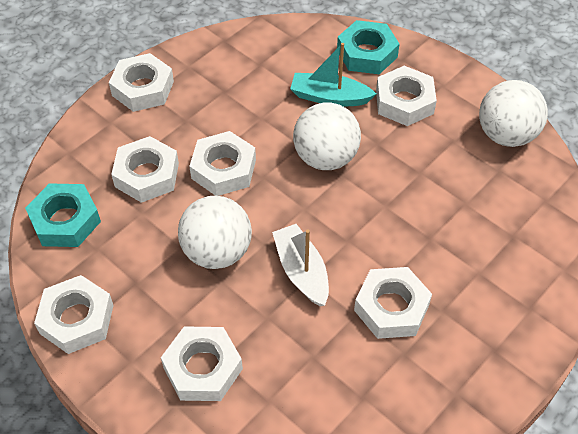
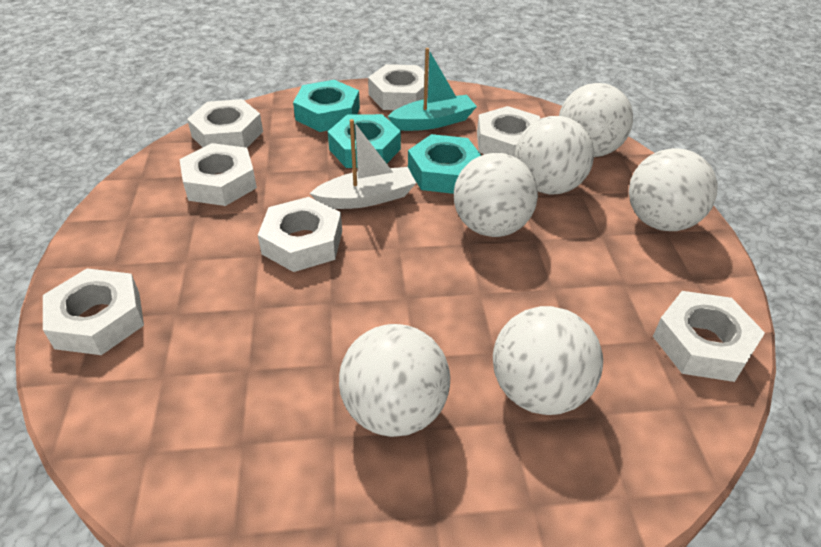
turquoise nut: [25,183,101,247] [337,20,399,74] = 2 -> [293,80,360,132] [328,114,401,168] [408,134,482,194] = 3
white ball: [178,195,252,269] [293,102,361,170] [479,80,548,147] = 3 -> [339,324,450,437] [454,153,538,237] [493,306,603,415] [515,116,594,195] [559,83,633,157] [629,148,718,231] = 6

